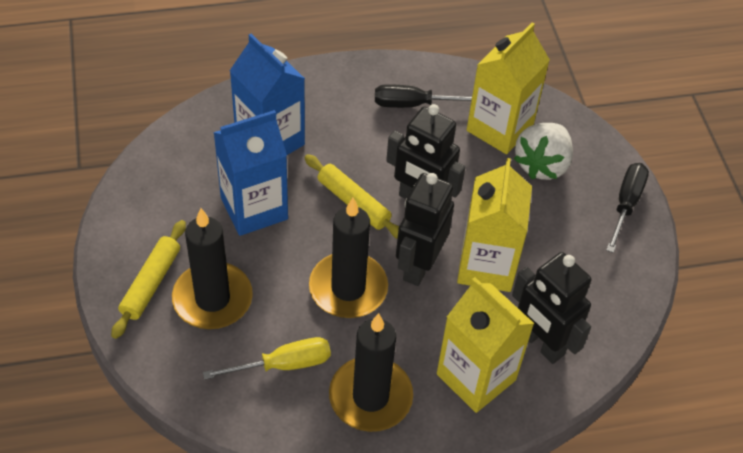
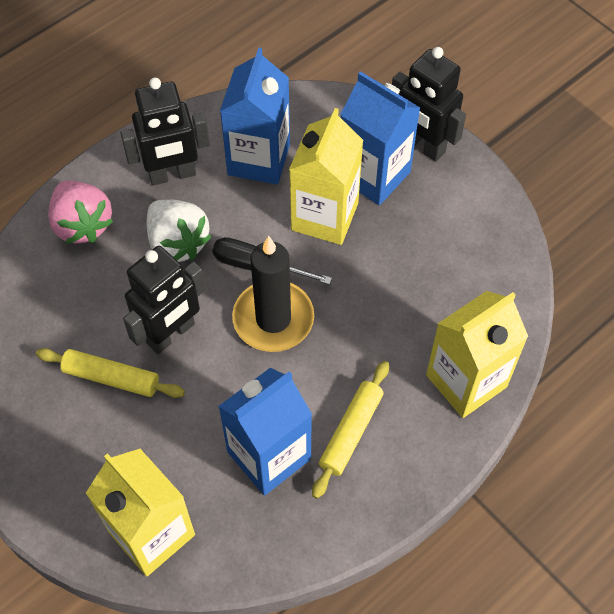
black candle: [172,208,253,329] [309,198,388,318] [329,313,413,432] = 3 -> [232,236,314,352] = 1
black screwdriver: [375,84,472,108] [606,163,649,253] = 2 -> [212,237,332,285] = 1
blue carton: [213,110,288,236] [230,34,305,155] = 2 -> [218,368,312,496] [220,47,290,184] [340,71,420,205] = 3
pink strawberry: none = 0 -> [48,181,113,244] = 1
yellow screwdriver: [203,337,331,380] = 1 -> none = 0

